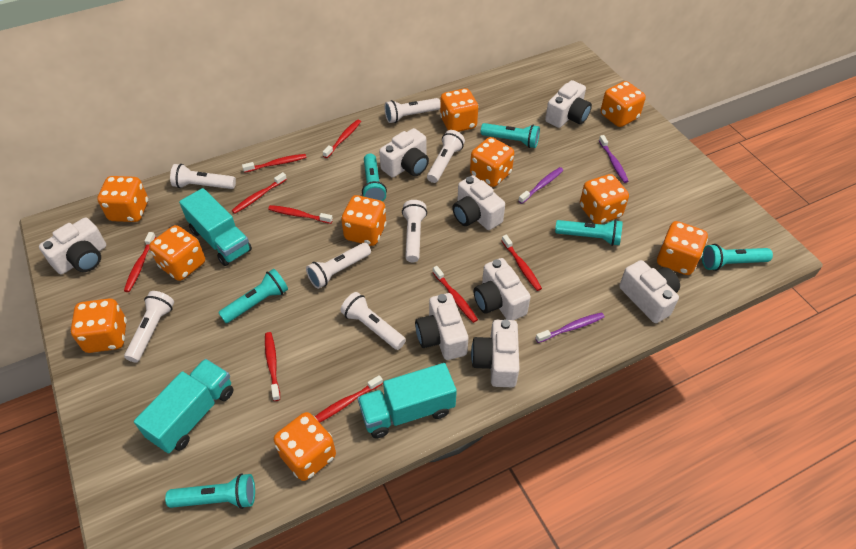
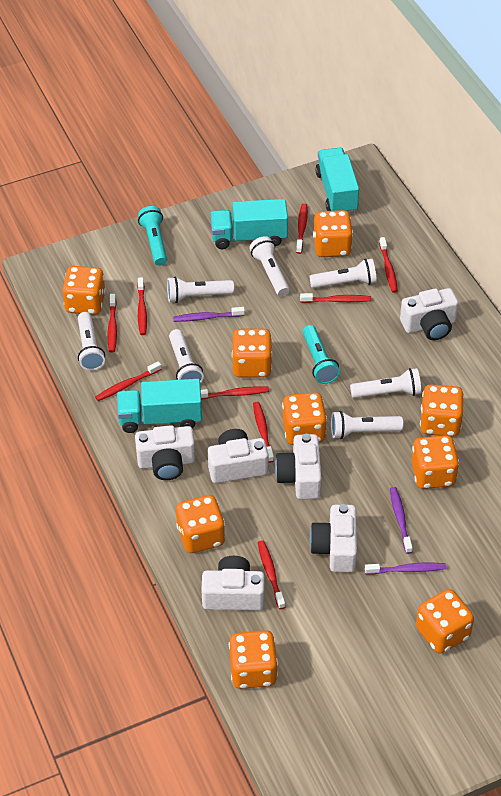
orange dice: [71,298,127,353] [97,176,148,222] [149,225,205,281] [274,412,336,481] [341,195,386,246] [440,88,479,132] [470,137,514,187] [580,174,629,224] [601,81,646,127] [657,221,708,275] = 10 -> [62,266,106,315] [176,495,225,553] [229,630,278,689] [232,328,272,378] [282,392,327,445] [313,210,353,257] [411,435,459,489] [416,589,474,654] [420,384,464,437] = 9
turquoise flashlight: [165,473,255,509] [218,269,288,323] [362,153,387,202] [481,123,540,148] [555,220,623,246] [702,244,773,271] = 6 -> [138,206,167,266] [302,325,340,384] = 2
white camera: [39,218,106,274] [379,128,429,178] [415,293,468,360] [452,175,505,230] [471,319,519,387] [474,258,531,320] [545,80,592,128] [619,260,680,323] = 8 -> [135,425,195,480] [201,556,265,610] [208,429,268,483] [275,434,322,499] [310,504,357,572] [400,288,458,340] = 6

